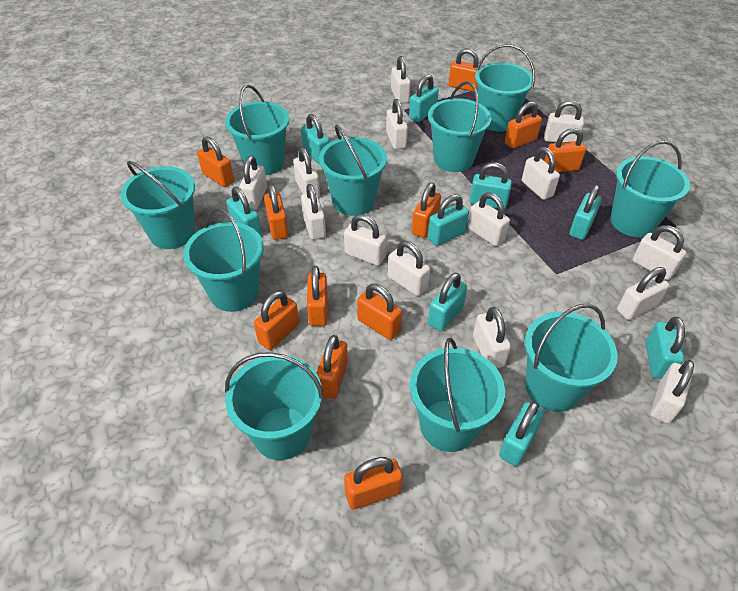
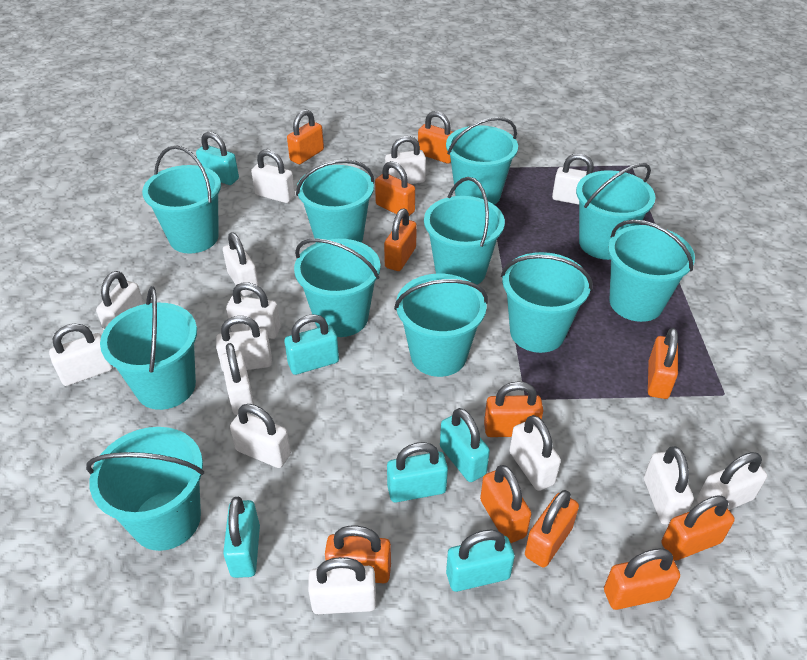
turquoise bucket: [121,161,195,249] [183,208,264,312] [225,85,290,175] [225,352,324,460] [319,125,387,216] [410,338,505,452] [428,81,491,172] [475,44,535,131] [525,304,618,412] [611,140,690,237] = 10 -> [86,427,204,551] [100,286,197,410] [142,145,221,254] [294,238,381,337] [296,160,374,243] [394,274,488,377] [424,177,505,285] [446,117,518,205] [501,252,593,353] [576,163,655,260] [608,219,695,322] = 11
turquoise padlock: [226,187,262,236] [301,114,330,165] [409,74,439,122] [428,194,469,246] [428,273,467,331] [470,162,512,209] [499,401,544,466] [569,185,602,240] [645,317,685,379] = 9 -> [196,132,239,185] [223,497,260,578] [284,314,339,375] [387,442,448,502] [440,408,490,482] [446,530,515,592] = 6

